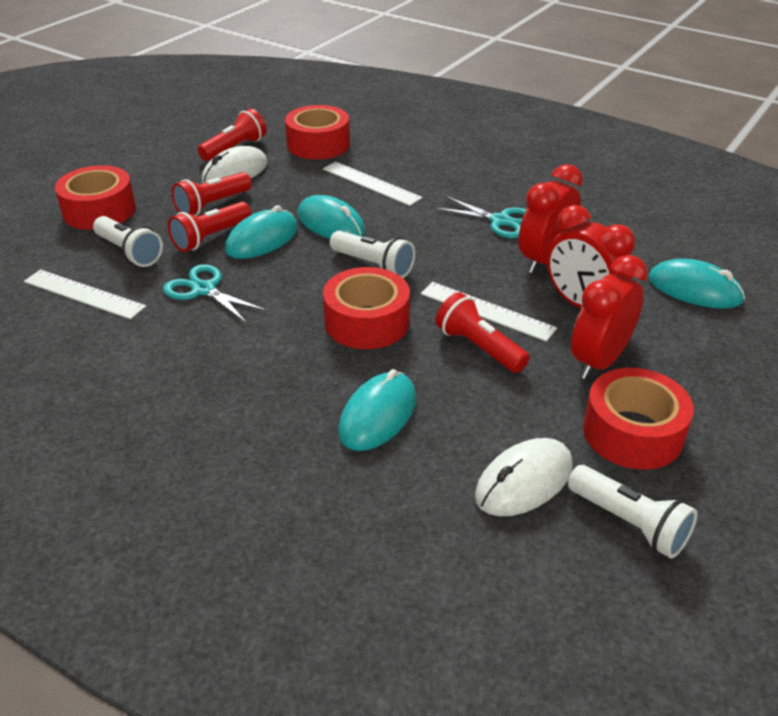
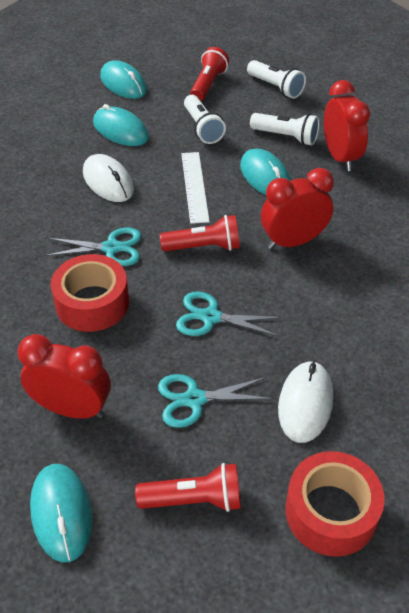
red flashlight: [168,202,251,252] [172,172,252,216] [198,109,267,161] [435,292,530,373] = 4 -> [135,463,241,512] [160,215,240,251] [190,47,229,101] = 3
red tape: [55,165,136,230] [285,105,350,160] [323,267,410,349] [583,368,694,470] = 4 -> [51,254,129,332] [285,451,385,557] = 2
turquoise scissors: [163,264,268,323] [434,196,526,238] = 2 -> [45,228,141,266] [158,374,274,428] [176,291,283,336] = 3
white ruler: [24,269,146,319] [323,162,422,206] [421,282,557,342] = 3 -> [181,152,210,224] = 1

